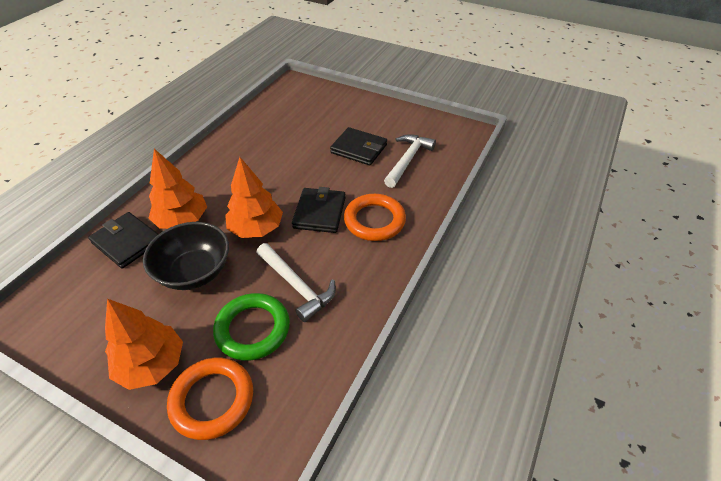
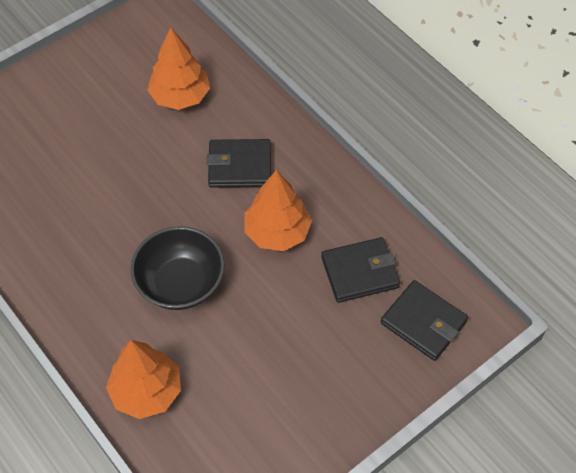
green ring: [213,293,290,361] = 1 -> none = 0
orange ring: [167,357,253,440] [344,194,406,241] = 2 -> none = 0
white hammer: [257,243,336,322] [384,134,436,188] = 2 -> none = 0

